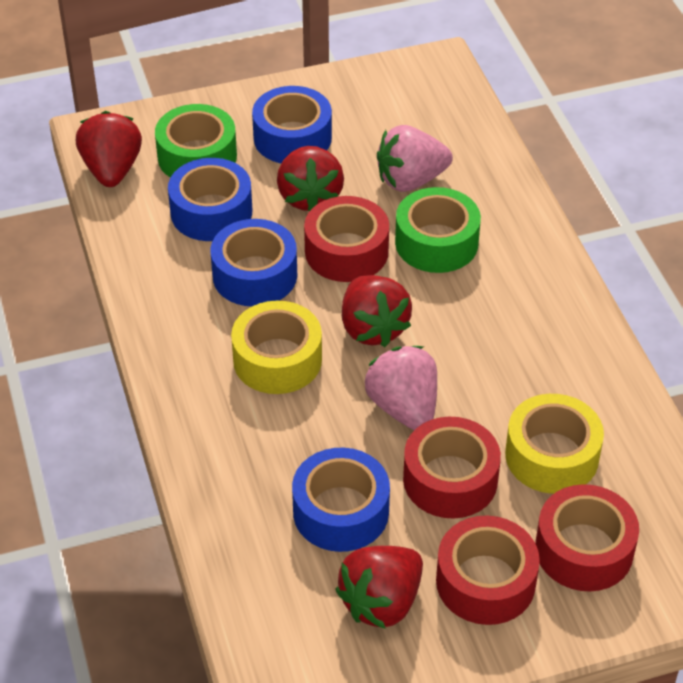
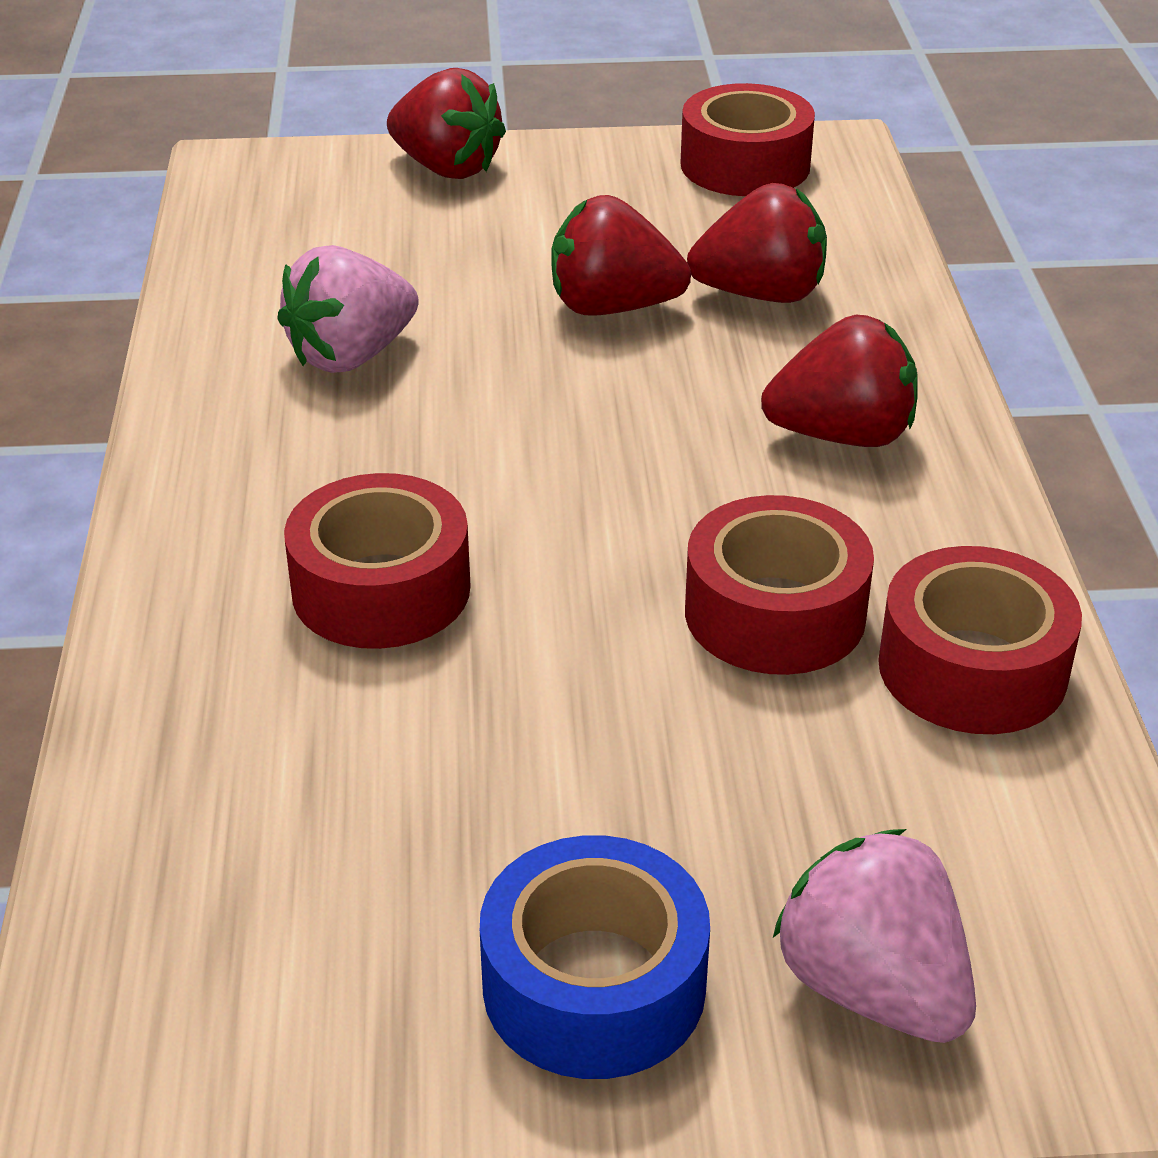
blue tape: [168,158,252,241] [210,219,297,306] [252,86,332,163] [292,448,390,552] = 4 -> [480,835,710,1079] = 1
green tape: [155,104,237,177] [395,187,481,273] = 2 -> none = 0
yellow tape: [231,301,322,394] [505,394,604,494] = 2 -> none = 0

